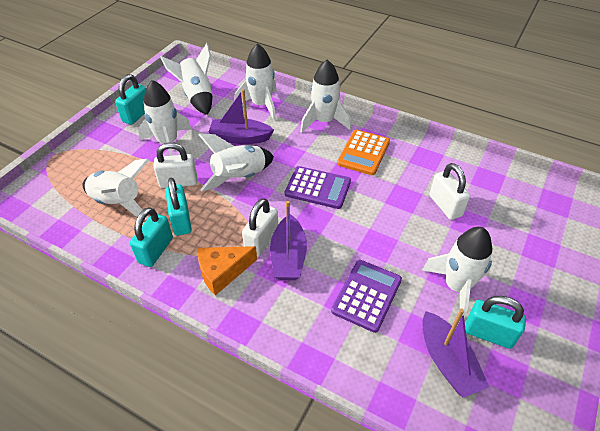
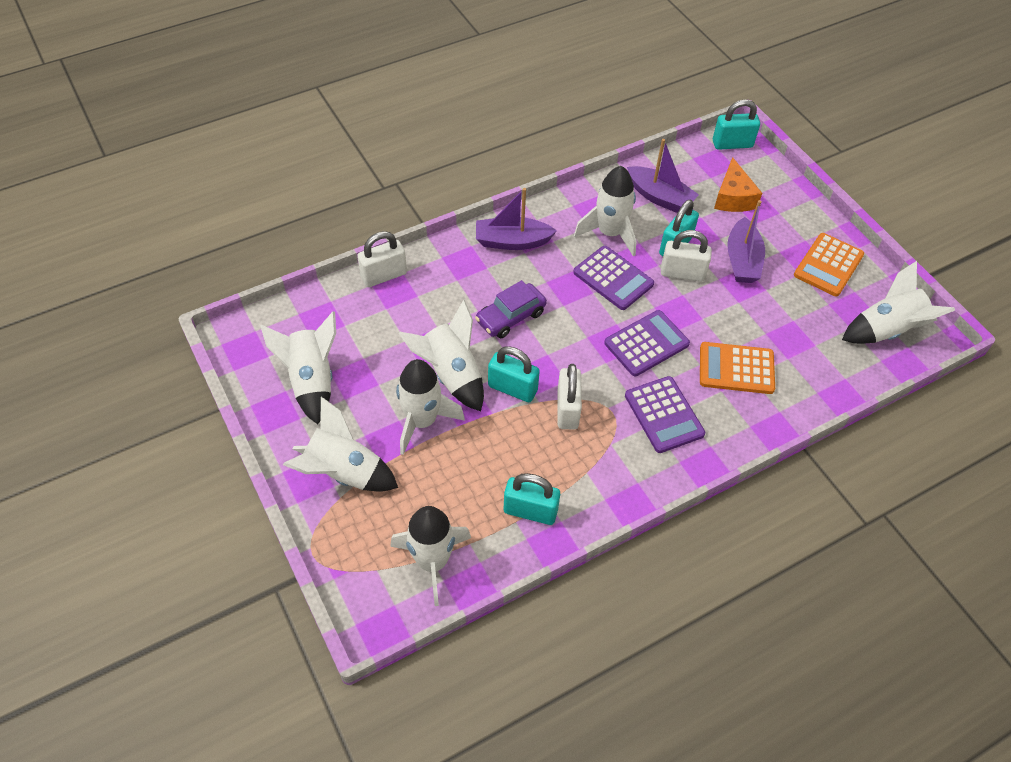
orange calculator: [337,130,390,175] = 1 -> [700,342,775,394] [794,233,864,296] = 2
purple calculator: [285,166,351,209] [331,260,402,333] = 2 -> [573,246,654,310] [604,310,690,376] [625,376,705,453] = 3
purple car: none = 0 -> [475,280,547,338] = 1

